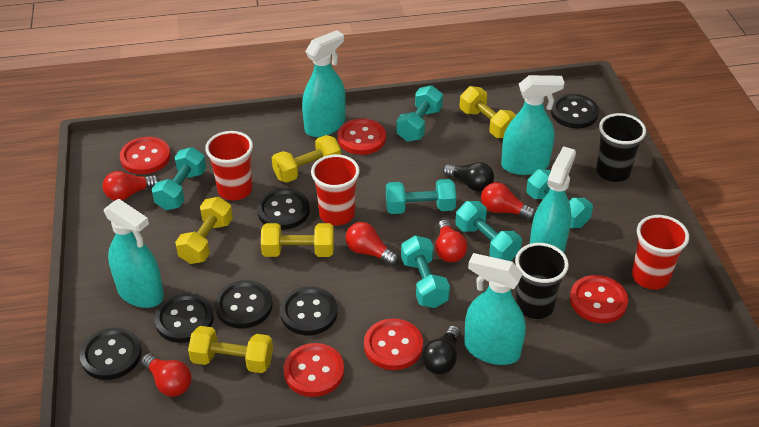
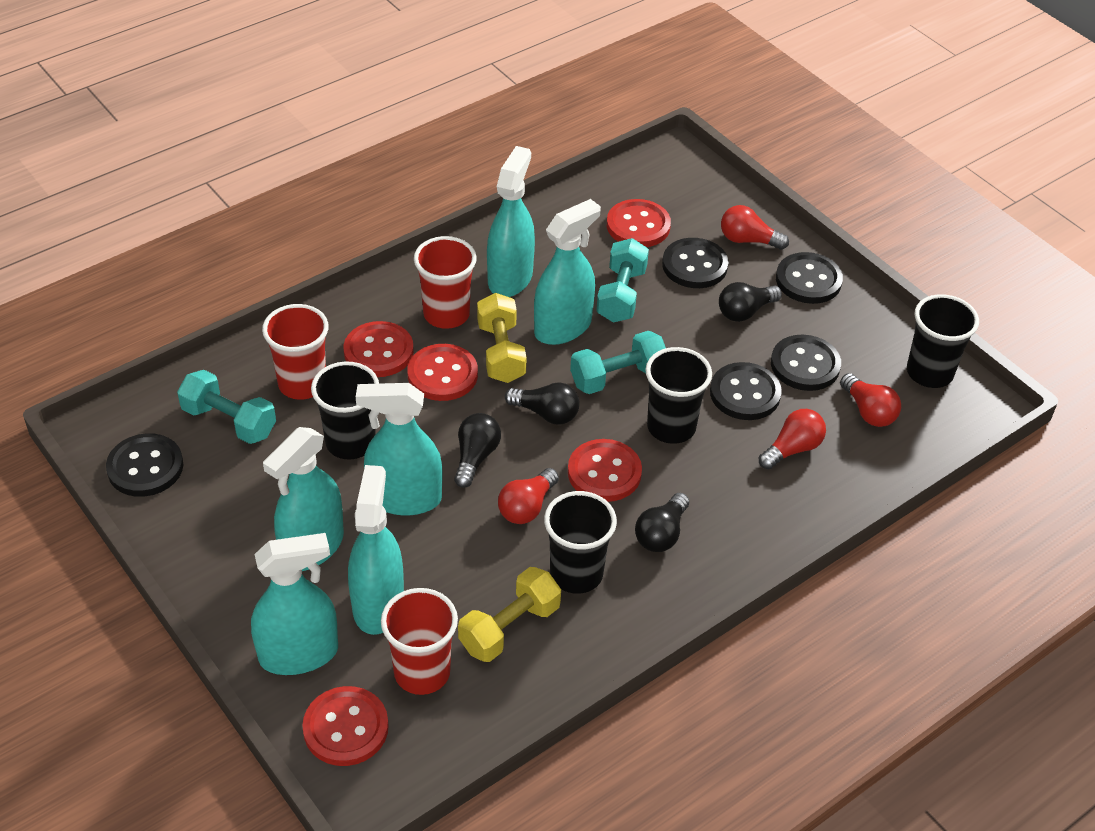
black button: [80,327,142,380] [154,293,214,343] [215,280,273,329] [257,188,310,230] [280,286,338,335] [551,94,599,129] = 6 -> [106,433,183,497] [662,238,728,288] [710,362,782,420] [771,335,841,391] [776,252,843,304] = 5
black cup: [515,243,569,319] [596,113,646,182] = 2 -> [311,361,379,459] [544,491,617,594] [645,347,712,444] [907,294,979,388] = 4
black light bulb: [421,325,461,374] [443,162,494,192] = 2 -> [454,413,501,488] [505,382,579,425] [635,493,689,552] [719,282,782,322] = 4
red light bulb: [103,171,160,201] [141,353,191,397] [345,222,399,266] [435,219,467,262] [481,182,536,220] = 5 -> [498,468,559,524] [721,205,789,250] [759,409,826,470] [840,373,901,427] = 4
turquoise dumbbell: [152,147,206,210] [386,179,456,214] [396,85,443,142] [401,235,450,308] [455,201,522,261] [526,169,593,228] = 6 -> [177,370,276,444] [570,331,666,394] [596,238,649,322] = 3
turquoise spray bottle: [104,199,164,308] [302,30,346,137] [464,253,526,365] [501,75,565,175] [530,146,576,253] = 5 -> [251,533,338,675] [263,427,344,571] [348,465,404,635] [356,383,443,515] [487,146,535,297] [534,199,601,345] = 6
yellow dumbbell: [175,197,233,264] [188,326,273,373] [261,223,334,257] [272,135,341,183] [459,86,516,138] = 5 -> [458,567,561,662] [477,293,527,383] = 2

